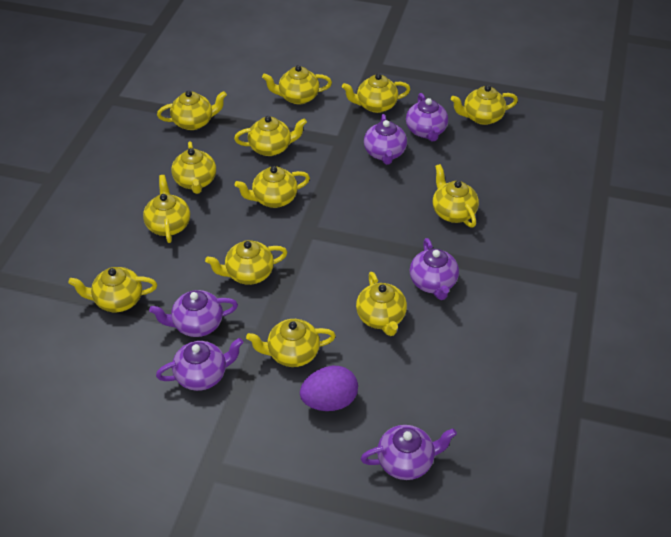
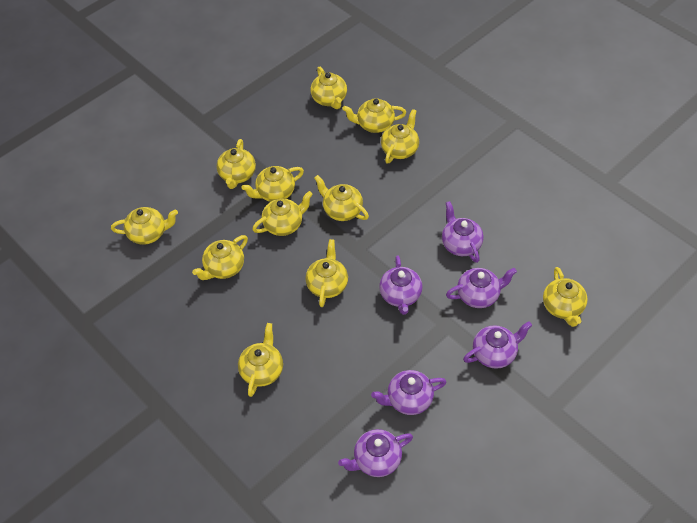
purple egg: [300,366,358,411] = 1 -> none = 0
yellow teapot: [68,267,157,312] [143,175,190,243] [157,90,227,130] [171,141,216,194] [205,240,287,285] [234,116,307,156] [235,166,310,208] [246,319,336,367] [262,65,332,105] [342,73,411,113] [356,272,407,336] [433,164,479,227] [451,85,518,125] = 13 -> [111,207,178,245] [192,235,248,280] [217,139,256,189] [238,323,283,397] [241,166,304,202] [252,191,313,236] [306,239,348,307] [311,67,347,109] [314,175,369,221] [342,98,406,133] [381,109,419,164] [543,267,587,327] = 12

